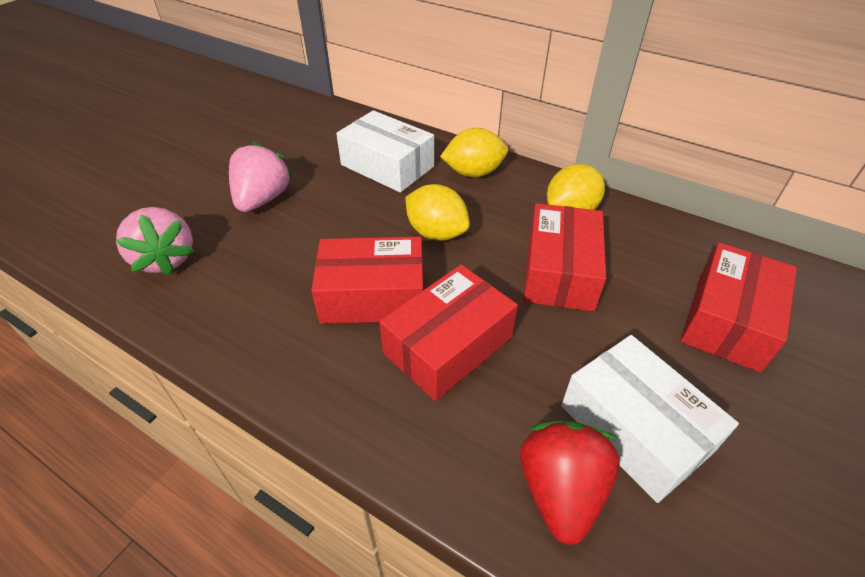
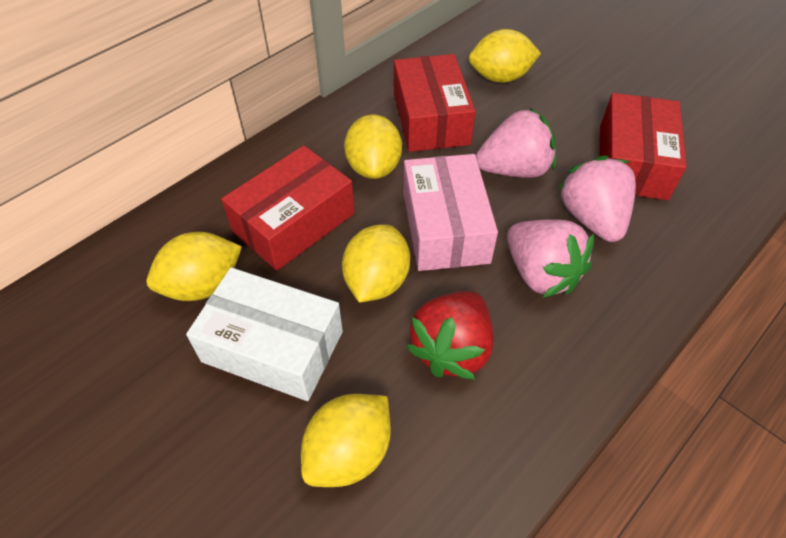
pink box: none = 0 -> [403,154,498,271] = 1
pink strawberry: [115,207,194,276] [229,141,292,212] = 2 -> [476,108,556,178] [507,219,594,298] [558,155,636,242] = 3
red box: [311,237,423,324] [379,264,518,401] [523,203,606,312] [680,242,797,373] = 4 -> [221,145,354,271] [394,54,476,152] [600,93,687,200] = 3
white box: [336,110,434,193] [561,335,739,503] = 2 -> [186,268,343,401] = 1
yellow lemon: [406,184,470,241] [440,128,508,177] [547,164,605,210] = 3 -> [147,232,242,301] [301,394,391,487] [342,224,410,303] [344,114,402,179] [469,29,541,83] = 5

